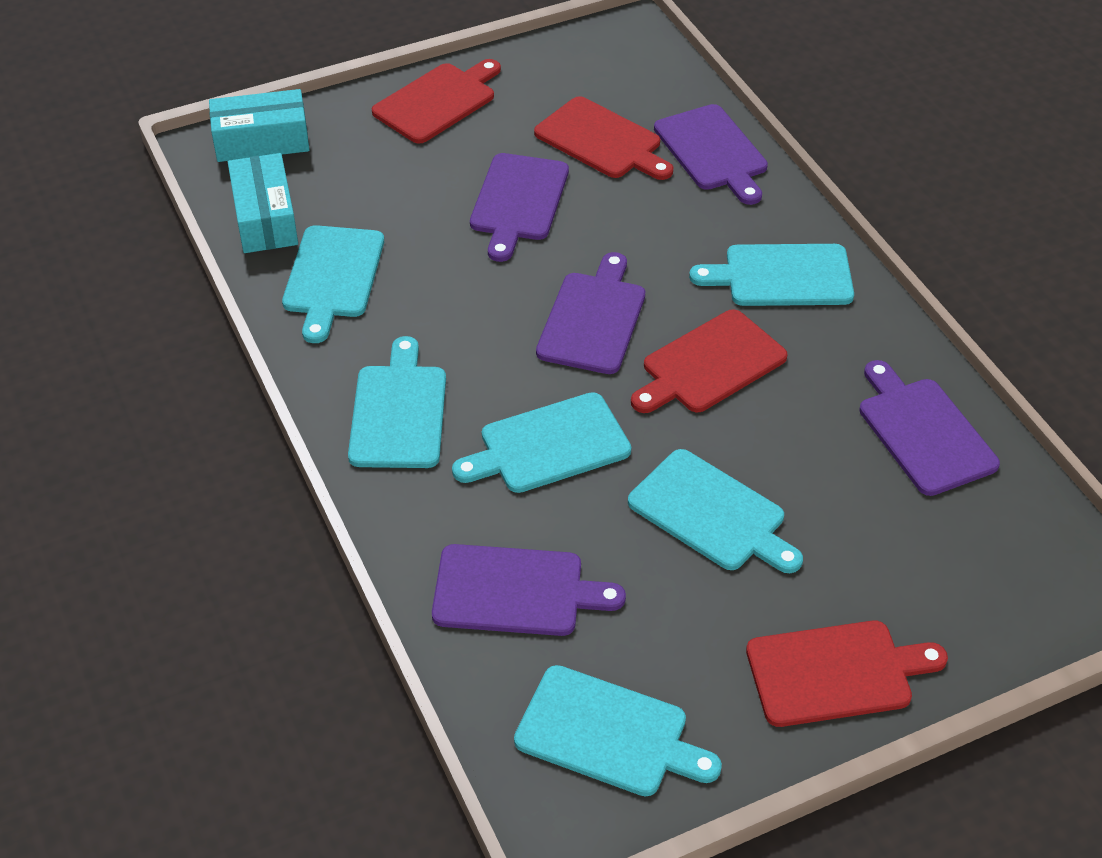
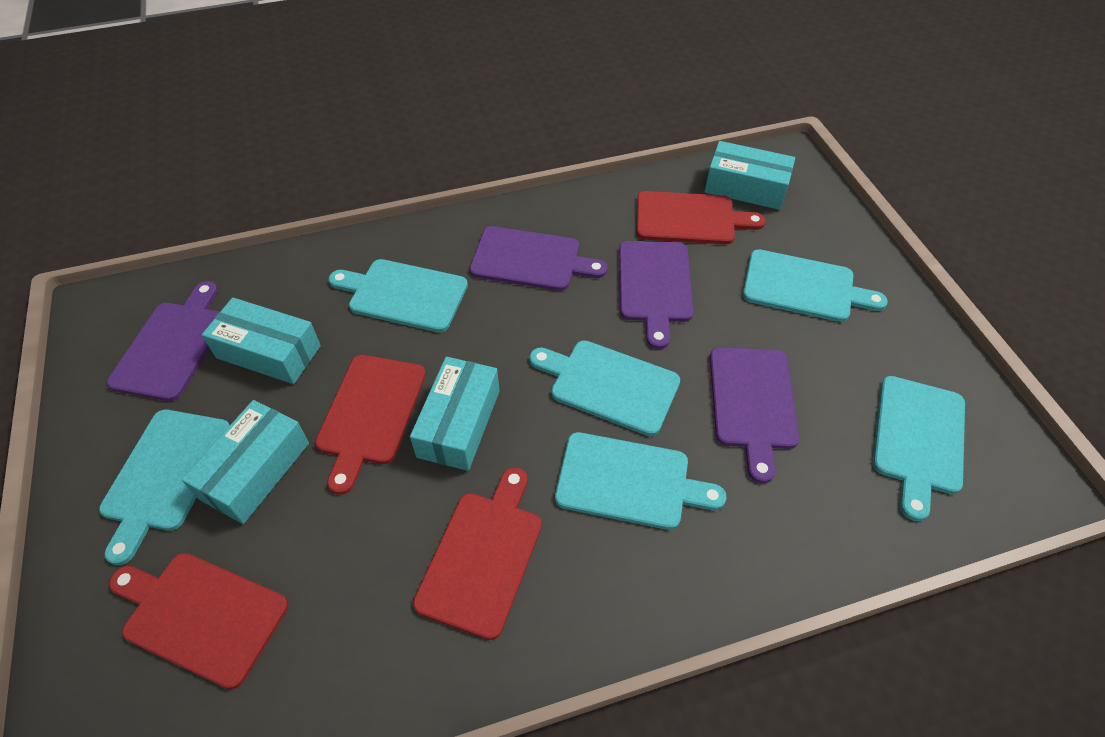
purple cutting board: [432,544,626,636] [470,153,569,262] [536,252,645,374] [654,104,768,205] [859,360,1000,496] = 5 -> [107,281,219,401] [470,226,607,291] [619,241,694,349] [710,347,800,484] = 4
turquoise box: [209,89,309,162] [228,153,298,253] = 2 -> [182,400,309,524] [202,297,321,384] [410,357,500,471] [704,141,795,210] = 4

